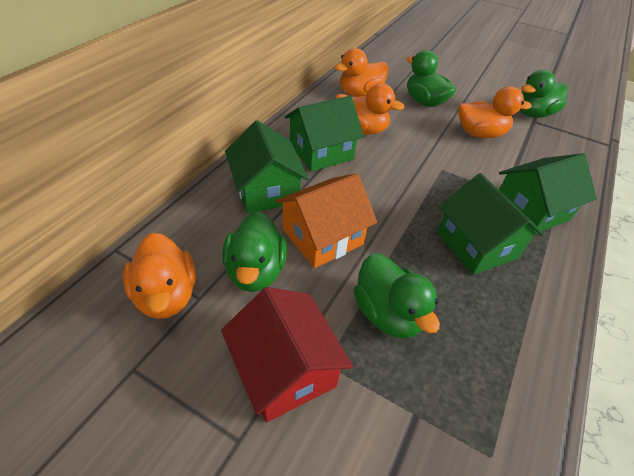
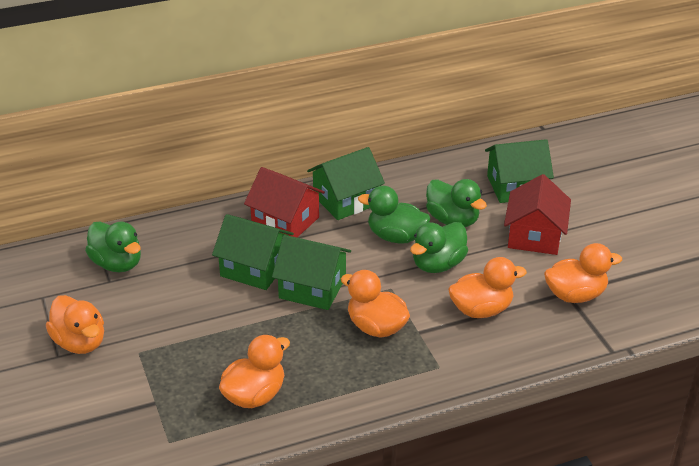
orange duck: [123,233,196,319] [334,48,389,97] [335,83,404,135] [458,86,532,138] = 4 -> [46,295,104,354] [219,335,290,408] [341,270,410,338] [448,257,527,318] [544,243,622,303] = 5
orange house: [276,173,377,268] = 1 -> none = 0
red house: [221,287,353,422] = 1 -> [244,167,325,237] [504,174,571,255] = 2

